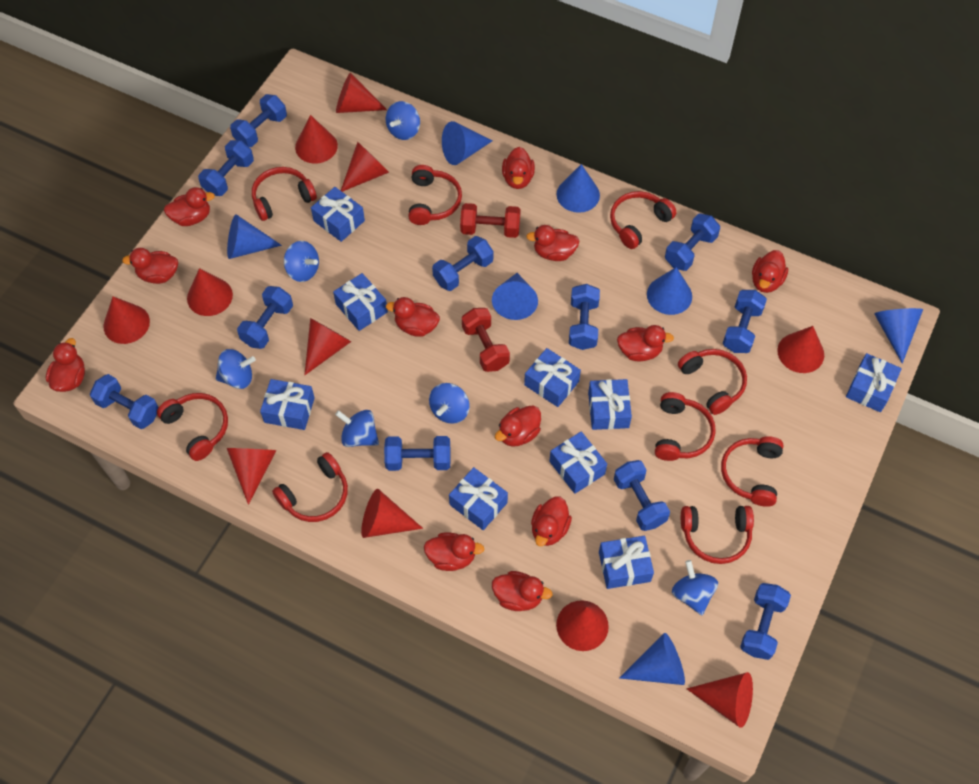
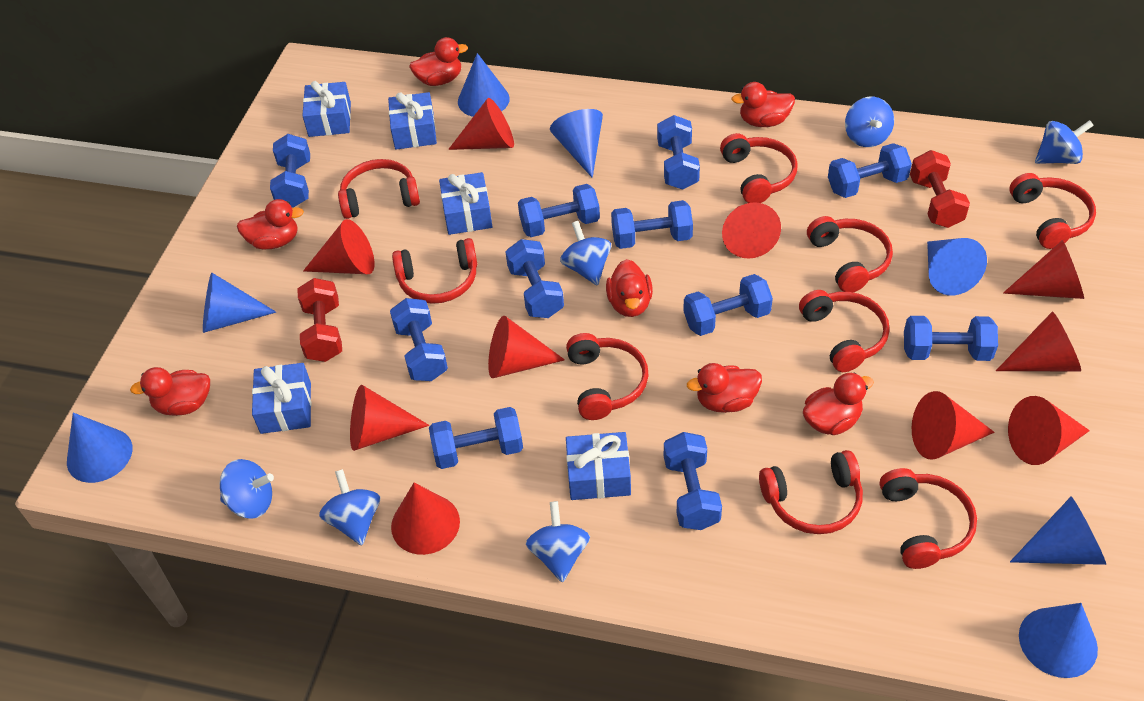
blue gift: [260,379,315,430] [311,187,365,242] [333,273,388,331] [449,467,508,530] [524,348,581,407] [549,431,607,494] [588,379,632,430] [599,536,654,589] [846,353,902,412] = 9 -> [252,363,311,434] [302,81,351,137] [388,92,437,150] [439,172,492,235] [566,432,631,500] = 5
red cone: [103,296,150,344] [187,268,233,316] [227,448,277,505] [295,115,338,164] [305,318,351,375] [336,73,387,113] [341,142,389,192] [361,489,423,538] [556,600,609,651] [687,672,753,728] [777,326,824,373] = 11 -> [303,219,374,274] [350,385,429,451] [391,483,460,555] [448,98,514,150] [488,316,565,378] [722,202,781,259] [912,391,995,460] [996,312,1081,371] [1003,240,1084,299] [1008,396,1090,465] = 10
red duck: [46,338,85,392] [122,248,178,284] [164,187,215,226] [386,297,440,337] [424,532,484,571] [492,571,552,611] [495,405,541,447] [502,147,535,189] [526,225,580,261] [531,497,572,546] [617,325,674,361] [752,250,788,293] = 12 -> [130,367,210,416] [237,199,304,250] [409,37,468,86] [606,259,653,317] [687,363,762,413] [731,82,795,127] [803,372,874,435] = 7

